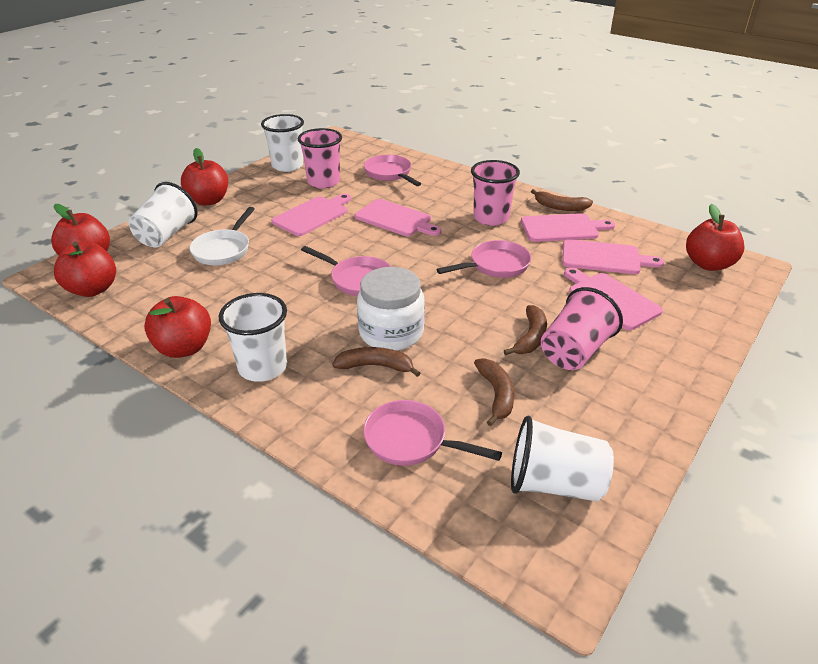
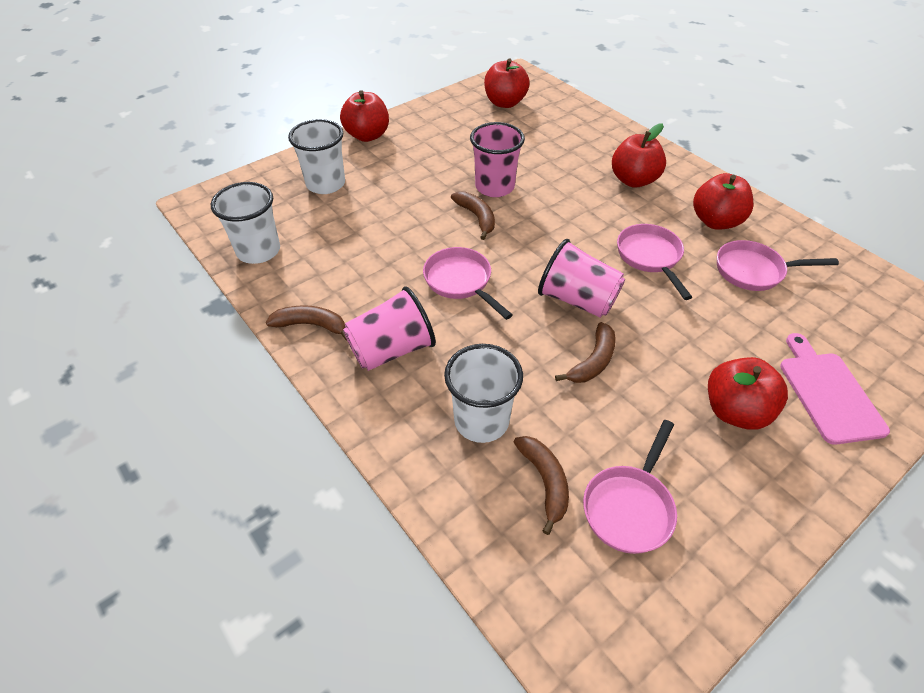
pink cutting board: [272,194,351,236] [355,199,441,236] [521,213,615,242] [562,239,664,274] [564,268,663,330] = 5 -> [780,333,890,445] = 1
white cup: [129,182,198,247] [219,293,287,382] [261,114,304,172] [511,416,614,502] = 4 -> [211,182,280,264] [288,119,345,194] [444,344,523,443] = 3
white jar: [357,267,425,351] = 1 -> none = 0
white pan: [189,207,255,265] = 1 -> none = 0

